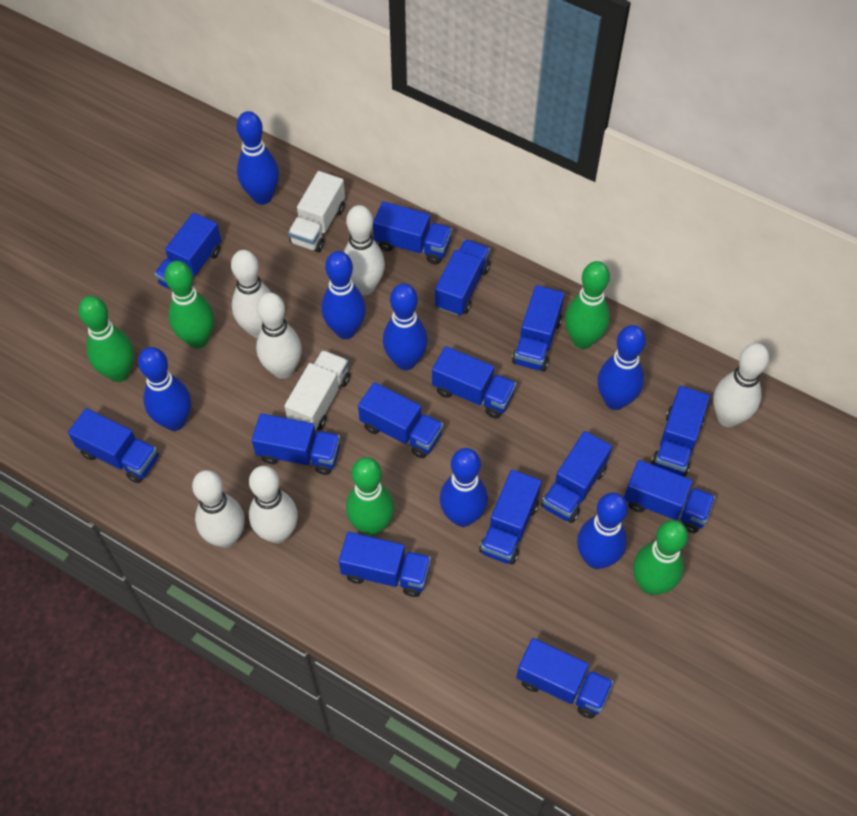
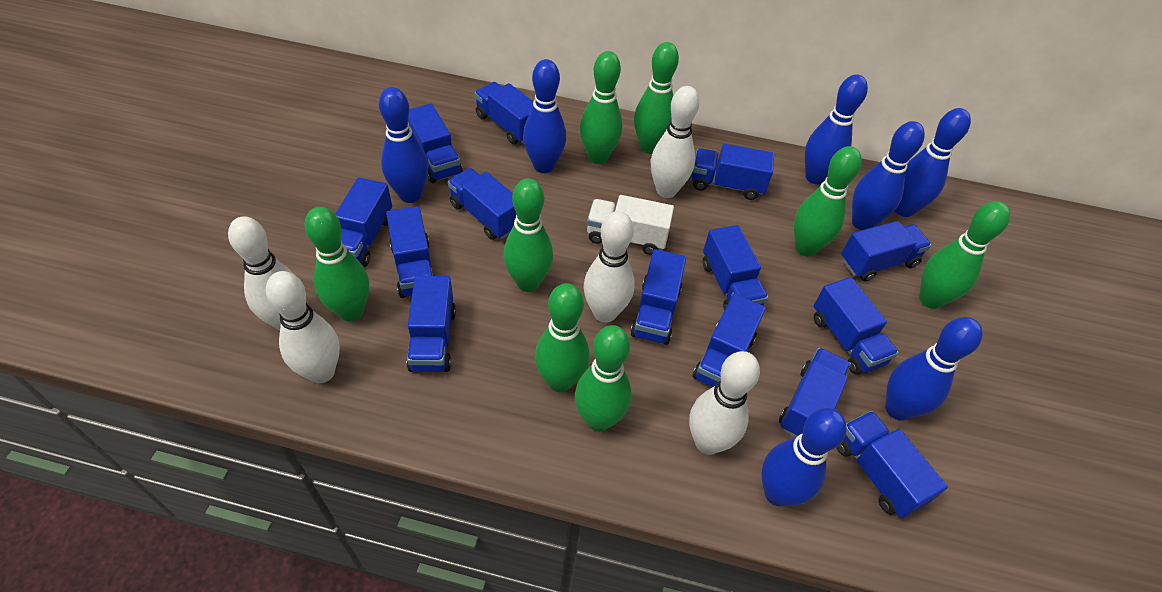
green bowling pin: [78,296,134,382] [165,261,214,349] [346,457,394,536] [565,261,610,349] [633,520,688,595] = 5 -> [304,207,369,321] [503,179,553,292] [535,283,589,392] [575,325,632,431] [580,51,622,164] [634,42,679,154] [794,146,862,256] [919,201,1010,309] = 8
white bowling pin: [192,470,245,548] [231,250,271,338] [249,466,298,544] [256,292,302,379] [344,205,385,295] [713,343,769,427] = 6 -> [228,216,295,331] [266,271,340,383] [584,211,635,323] [651,86,699,198] [689,351,760,455] = 5
white truck: [284,350,350,431] [288,171,345,252] = 2 -> [587,195,674,255] = 1

